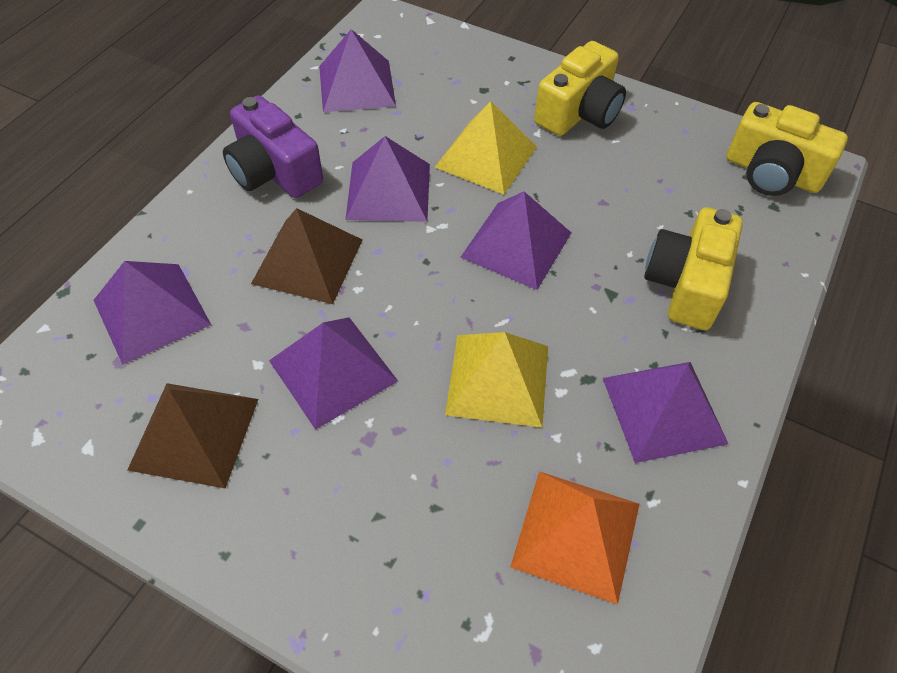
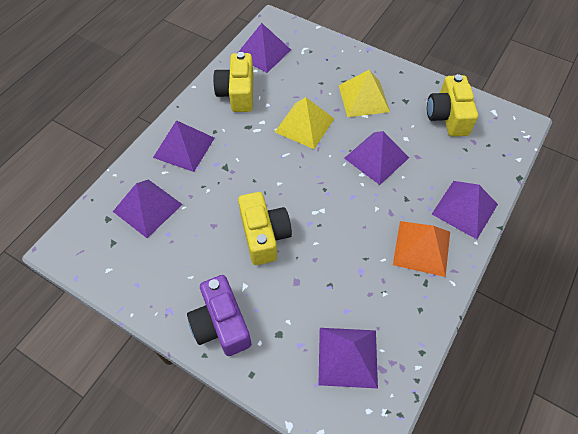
brown pyramid: [128,383,258,488] [251,208,362,304] = 2 -> none = 0

